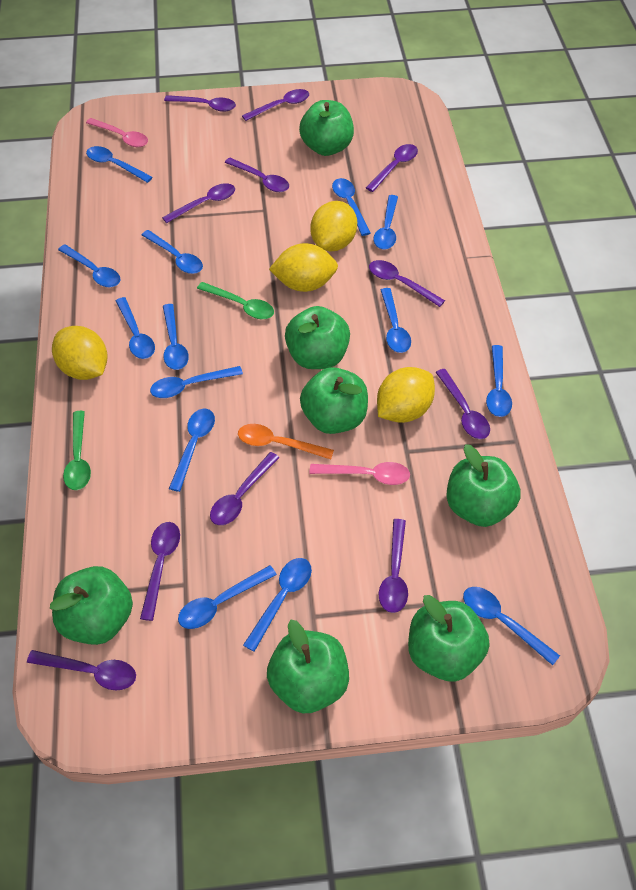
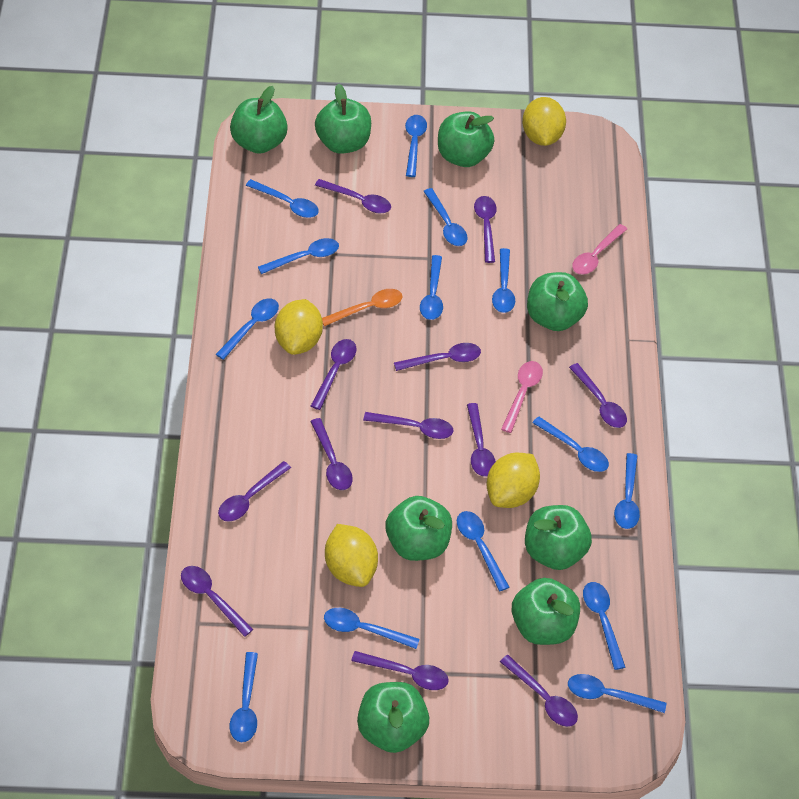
green apple: [50,566,133,645] [267,620,349,713] [285,306,350,369] [299,100,354,156] [300,367,368,434] [408,595,490,682] [446,444,521,527] = 7 -> [230,86,288,154] [315,84,371,154] [357,682,429,753] [386,496,452,561] [438,111,494,167] [512,578,580,645] [525,505,592,570] [527,272,588,331] = 8
green spoon: [63,411,91,490] [197,282,274,319] = 2 -> none = 0
purple spoon: [27,650,136,690] [140,522,180,621] [162,183,235,223] [164,95,236,112] [210,452,280,525] [225,158,289,192] [242,89,309,121] [366,144,418,192] [369,260,445,307] [379,519,408,613] [436,369,490,439] = 11 -> [181,566,253,637] [218,461,291,522] [310,418,353,490] [311,339,357,410] [315,179,391,214] [351,651,449,690] [363,412,453,439] [394,343,481,371] [467,403,496,477] [474,196,497,263] [500,655,578,727] [569,363,627,428] = 12

